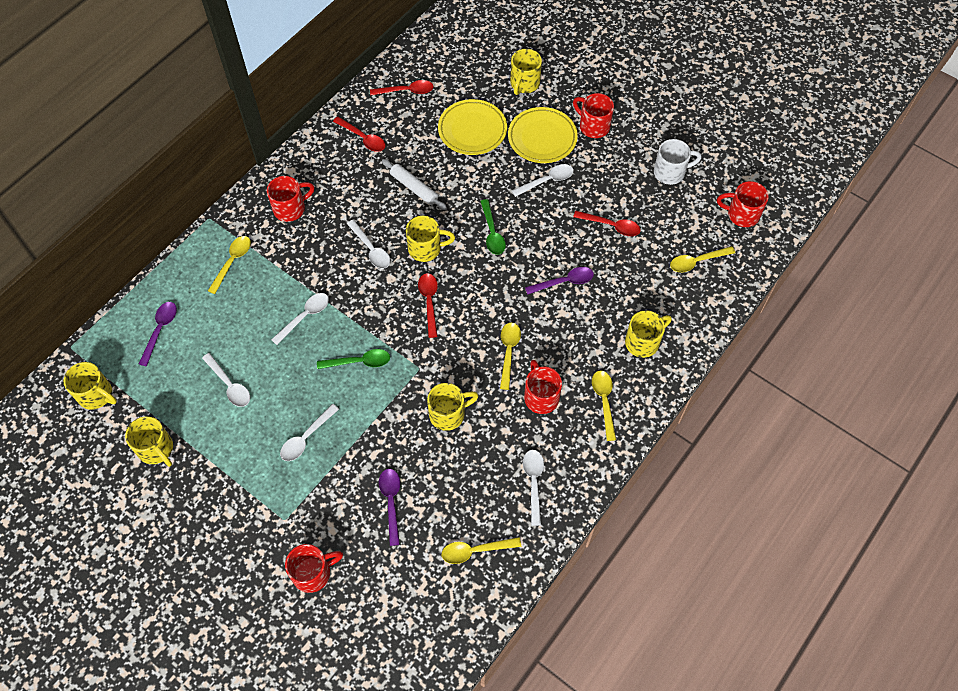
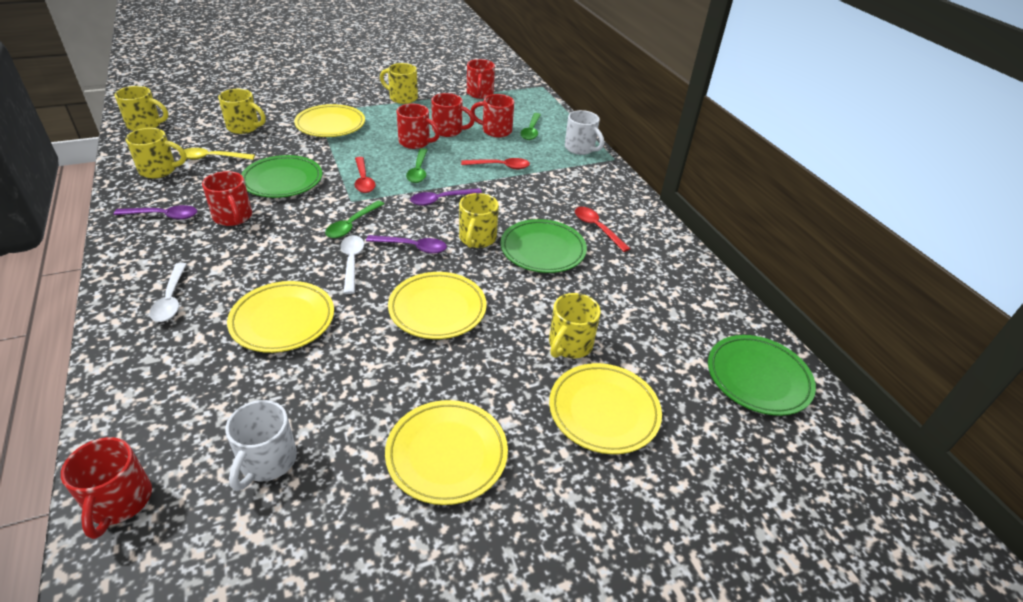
green plate: none = 0 -> [241,155,322,198] [501,219,587,273] [708,335,816,416] = 3
green spoon: [317,349,390,369] [480,199,506,255] = 2 -> [325,201,384,238] [406,148,427,183] [520,113,541,140] = 3
red mug: [267,176,314,222] [285,544,343,593] [524,360,562,414] [573,93,614,138] [717,181,769,227] = 5 -> [61,437,152,539] [202,171,252,226] [397,104,440,149] [431,93,475,137] [467,59,495,99] [470,94,514,137] = 6
red spoon: [333,117,385,152] [370,80,434,95] [418,273,438,338] [573,211,641,236] = 4 -> [355,157,375,193] [461,158,530,169] [575,207,630,252] = 3
white mug: [654,139,702,185] = 1 -> [225,400,297,491] [565,110,604,155] = 2
white rolling pin: [382,159,447,210] = 1 -> none = 0
white spoon: [202,353,250,407] [271,293,329,345] [280,404,339,461] [347,220,390,269] [512,164,574,197] [523,450,544,526] = 6 -> [149,263,187,322] [341,235,364,294] = 2
yellow plate: [438,99,507,155] [508,107,578,163] = 2 -> [227,281,334,353] [294,104,365,137] [385,400,508,505] [388,272,487,339] [549,363,662,454] = 5
yellow spoon: [208,236,251,294] [442,537,521,564] [500,322,521,390] [592,371,616,441] [670,246,735,272] = 5 -> [179,148,255,160] = 1

